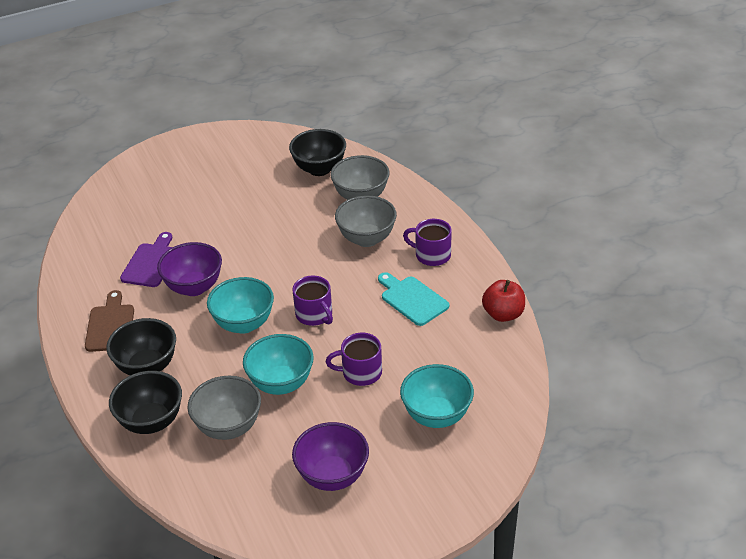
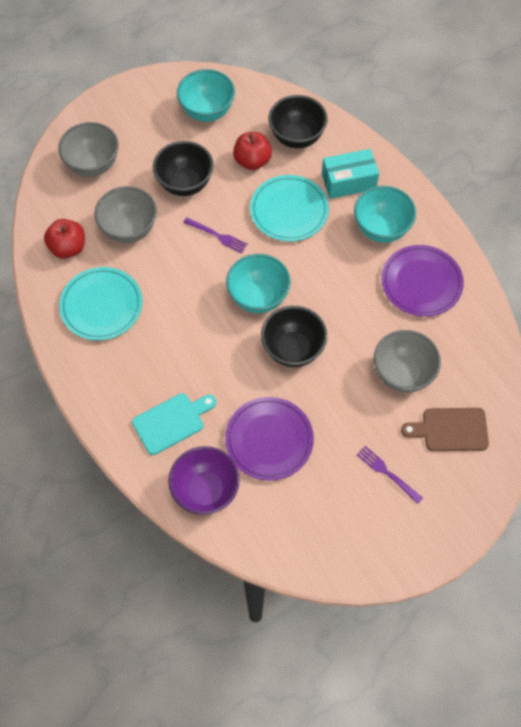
purple bowl: [157,242,222,296] [292,422,369,491] = 2 -> [168,446,240,515] = 1
purple cutting board: [120,232,173,287] = 1 -> none = 0
purple fork: none = 0 -> [183,217,248,253] [357,446,423,504] = 2
purple mug: [293,276,333,326] [326,333,382,386] [403,219,452,266] = 3 -> none = 0
purple plate: none = 0 -> [225,397,314,481] [381,245,464,317] = 2
red apple: [482,280,525,322] = 1 -> [44,219,85,258] [233,132,272,170] = 2
turquoise box: none = 0 -> [322,149,379,199] = 1
turquoise plate: none = 0 -> [59,267,142,340] [250,175,329,242] = 2

